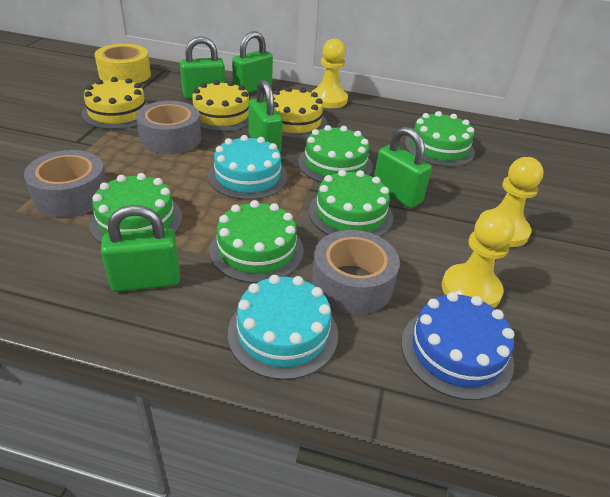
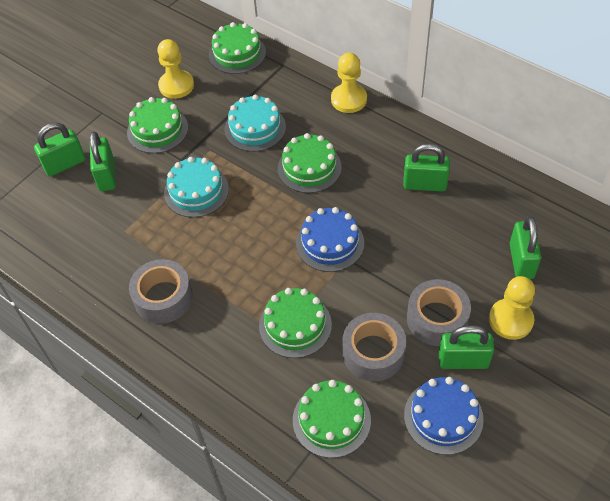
blue cake: [401,292,515,400] = 1 -> [296,207,364,272] [404,377,484,455] = 2
yellow cake: [81,77,149,129] [192,80,249,131] [273,87,327,139] = 3 -> none = 0
yellow tape: [95,44,151,83] = 1 -> none = 0

